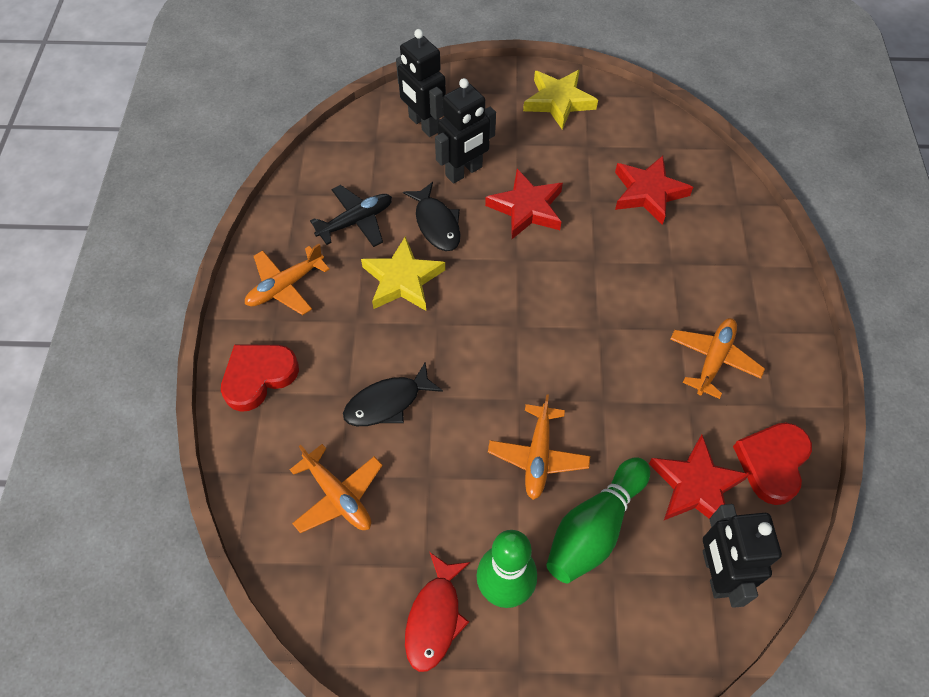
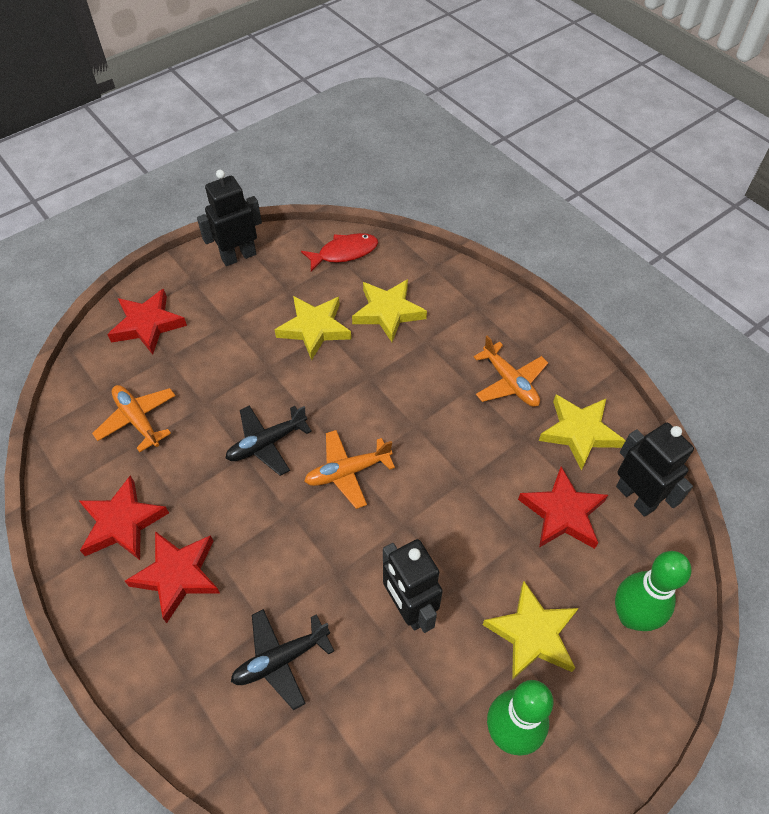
black fish: [343,362,443,426] [403,182,461,251] = 2 -> none = 0
black plane: [310,185,392,247] = 1 -> [225,405,312,476] [231,609,334,710] = 2
orange plane: [245,244,330,315] [289,444,383,533] [488,394,590,500] [670,318,765,399] = 4 -> [92,385,176,452] [304,430,395,509] [474,335,548,407] = 3
red heart: [221,344,299,412] [733,423,812,505] = 2 -> none = 0
red star: [485,169,563,239] [615,156,693,225] [649,435,750,520] = 3 -> [79,475,169,560] [107,289,187,354] [125,531,220,623] [518,467,608,549] = 4
yellow star: [361,236,445,311] [523,70,598,130] = 2 -> [275,296,351,360] [352,279,427,342] [483,581,579,680] [539,394,626,471] = 4

